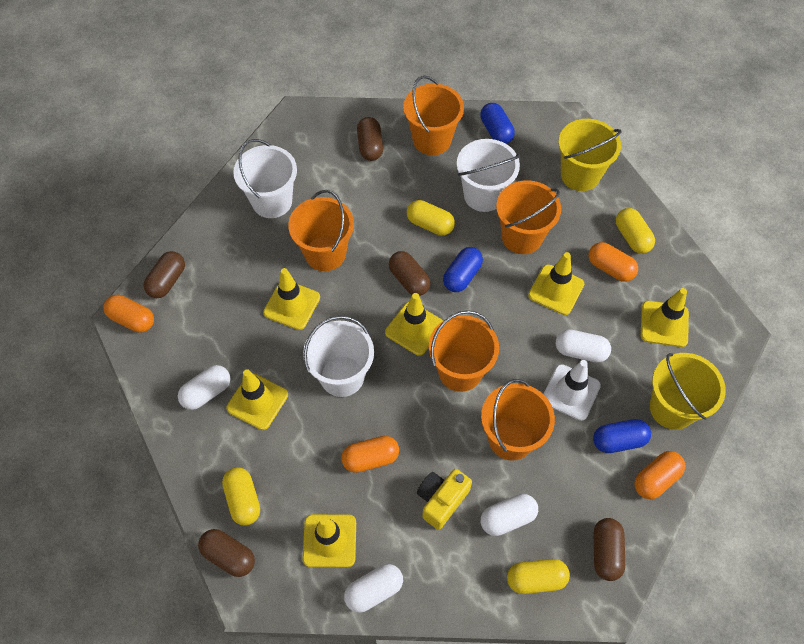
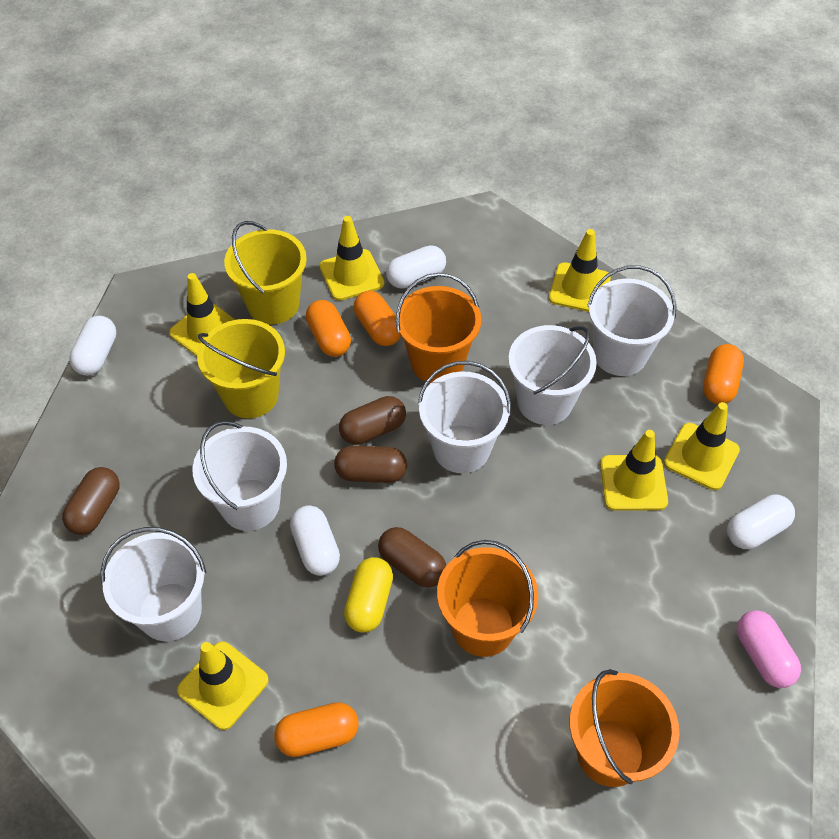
blue capsule: [443,247,483,292] [480,103,515,144] [593,419,651,453] = 3 -> none = 0
brown capsule: [143,251,185,298] [198,529,255,577] [357,117,383,161] [389,251,431,296] [594,518,625,581] = 5 -> [62,467,120,535] [334,446,407,483] [339,396,406,445] [378,527,446,587] = 4
orange bucket: [288,190,354,271] [403,76,464,155] [429,310,499,392] [481,379,555,461] [496,180,561,254] = 5 -> [396,273,481,383] [437,540,538,657] [570,669,680,787] = 3
pink capsule: none = 0 -> [737,611,801,688] = 1
white bucket: [233,139,297,218] [303,316,374,397] [457,139,520,212] = 3 -> [100,527,206,641] [193,421,287,531] [418,361,511,473] [508,325,597,425] [587,265,676,376] = 5
white traffic cone: [544,360,601,421] = 1 -> none = 0
yellow camera: [417,469,472,530] = 1 -> none = 0
yellow capsule: [222,467,260,526] [407,200,455,236] [507,559,570,594] [616,208,655,254] = 4 -> [344,557,393,633] = 1

